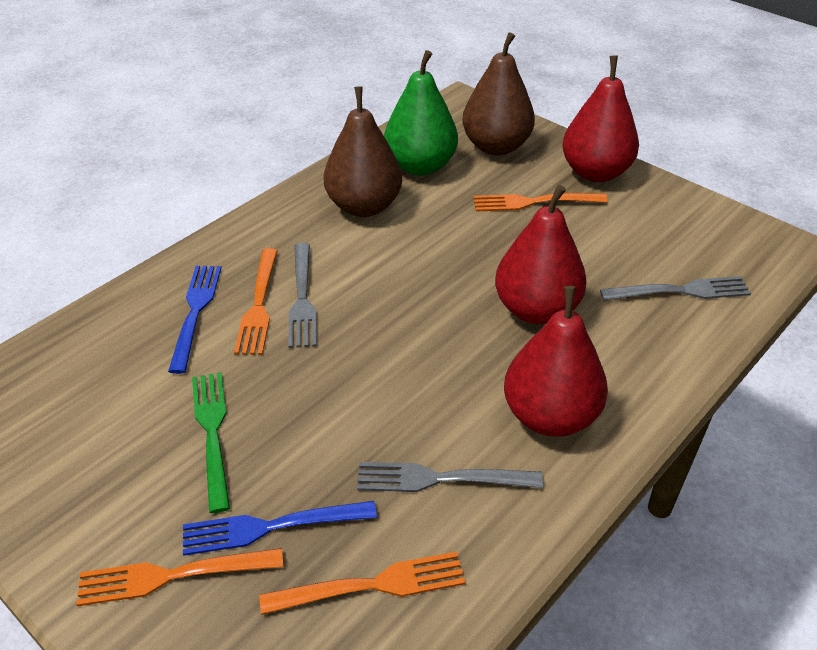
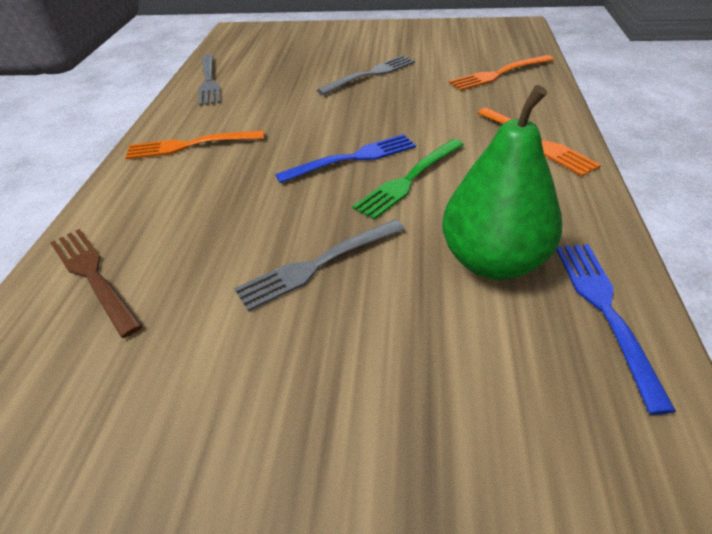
brown fork: none = 0 -> [50,229,143,338] = 1
brown pear: [323,86,402,217] [462,32,535,155] = 2 -> none = 0
orange fork: [76,548,283,606] [234,248,278,355] [259,552,466,615] [473,193,608,211] = 4 -> [125,130,264,159] [449,55,554,91] [478,108,601,176] = 3
red pear: [495,185,587,324] [504,286,608,437] [562,55,639,182] = 3 -> none = 0

